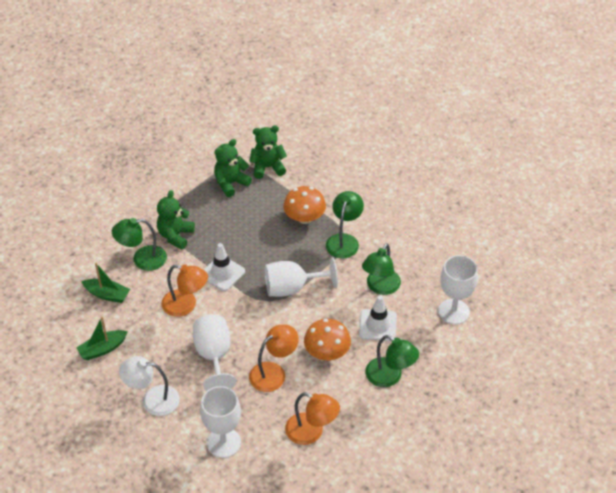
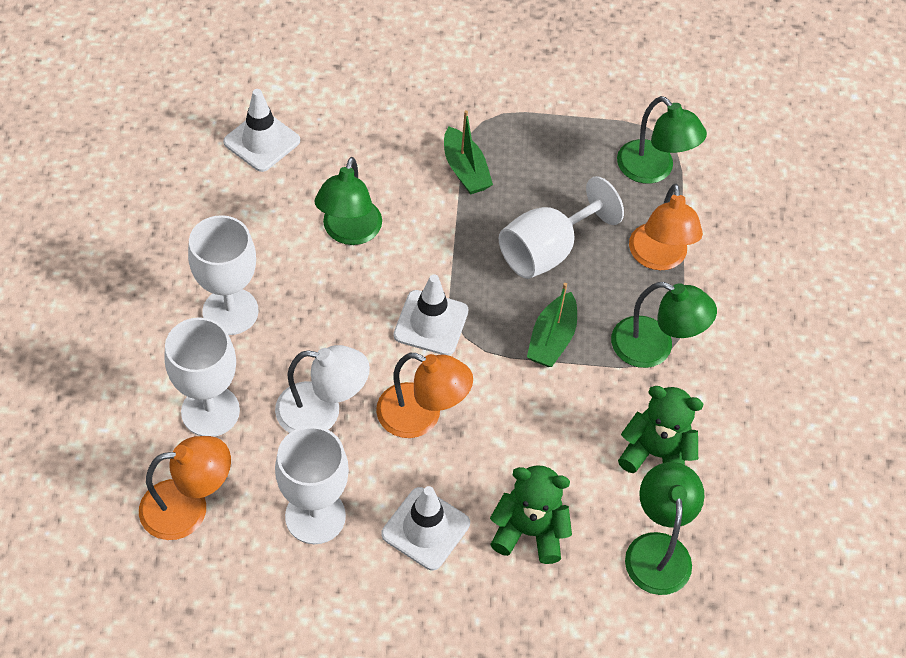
green teddy bear: [157,190,195,250] [214,139,252,197] [249,126,287,179] = 3 -> [490,465,572,564] [618,386,704,473] = 2
orange mushroom: [283,186,326,224] [304,319,351,360] = 2 -> none = 0
white traffic cone: [204,243,245,291] [359,295,397,341] = 2 -> [223,89,300,172] [381,486,470,571] [394,274,469,355] = 3

